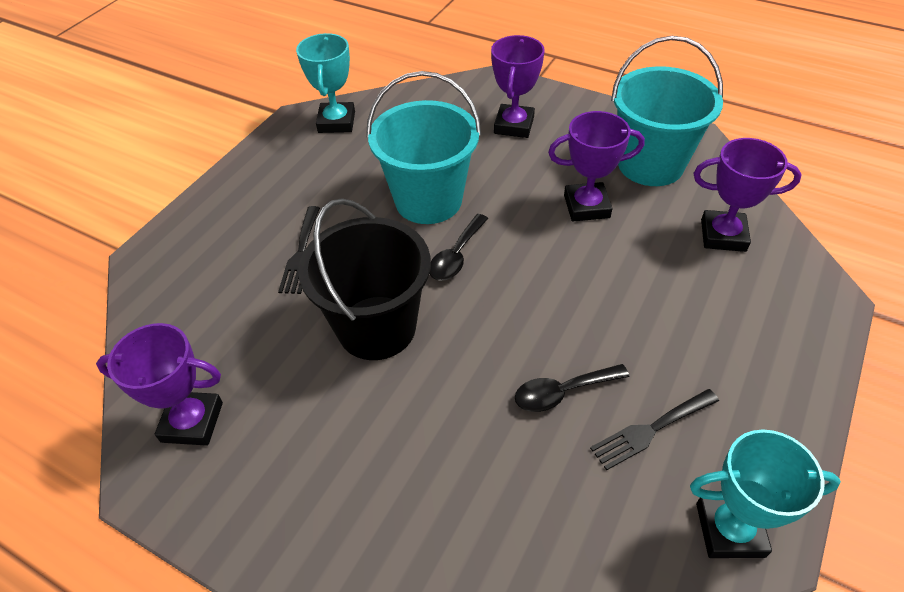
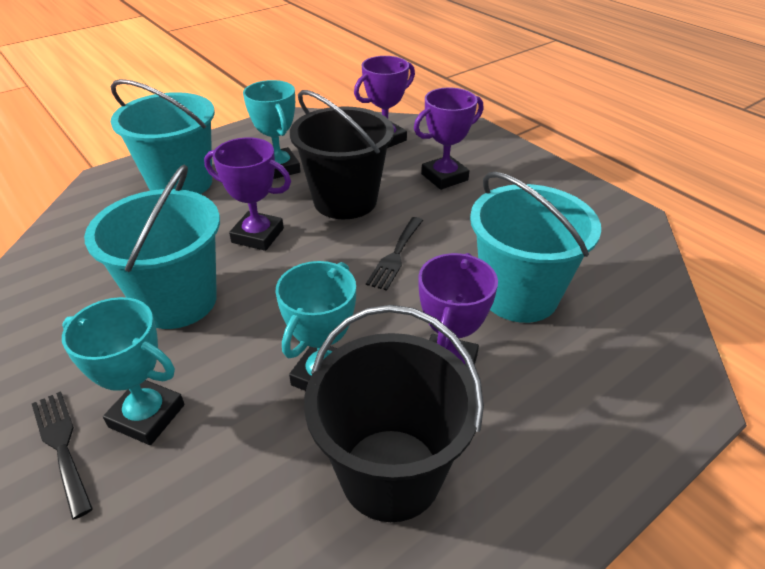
black bucket: [298,198,431,360] = 1 -> [290,90,394,219] [304,305,484,522] = 2
black spoon: [429,214,488,281] [515,364,629,412] = 2 -> none = 0
turquoise bucket: [366,71,481,224] [611,36,723,186] = 2 -> [84,165,220,329] [111,79,215,194] [470,172,601,323] = 3
turquoise trophy: [296,33,355,133] [690,429,841,558] = 2 -> [62,297,184,445] [243,80,301,179] [276,261,356,391] = 3

